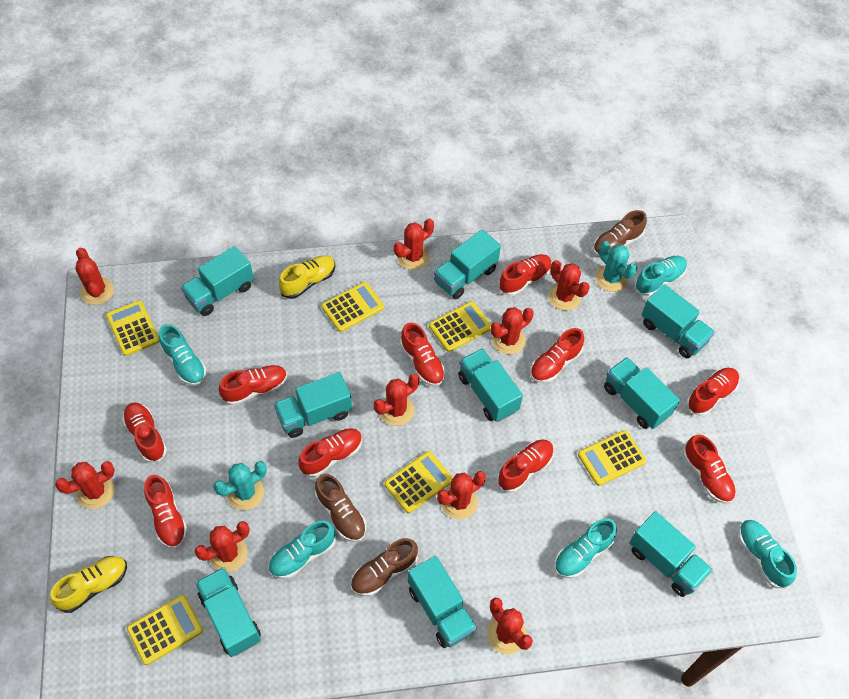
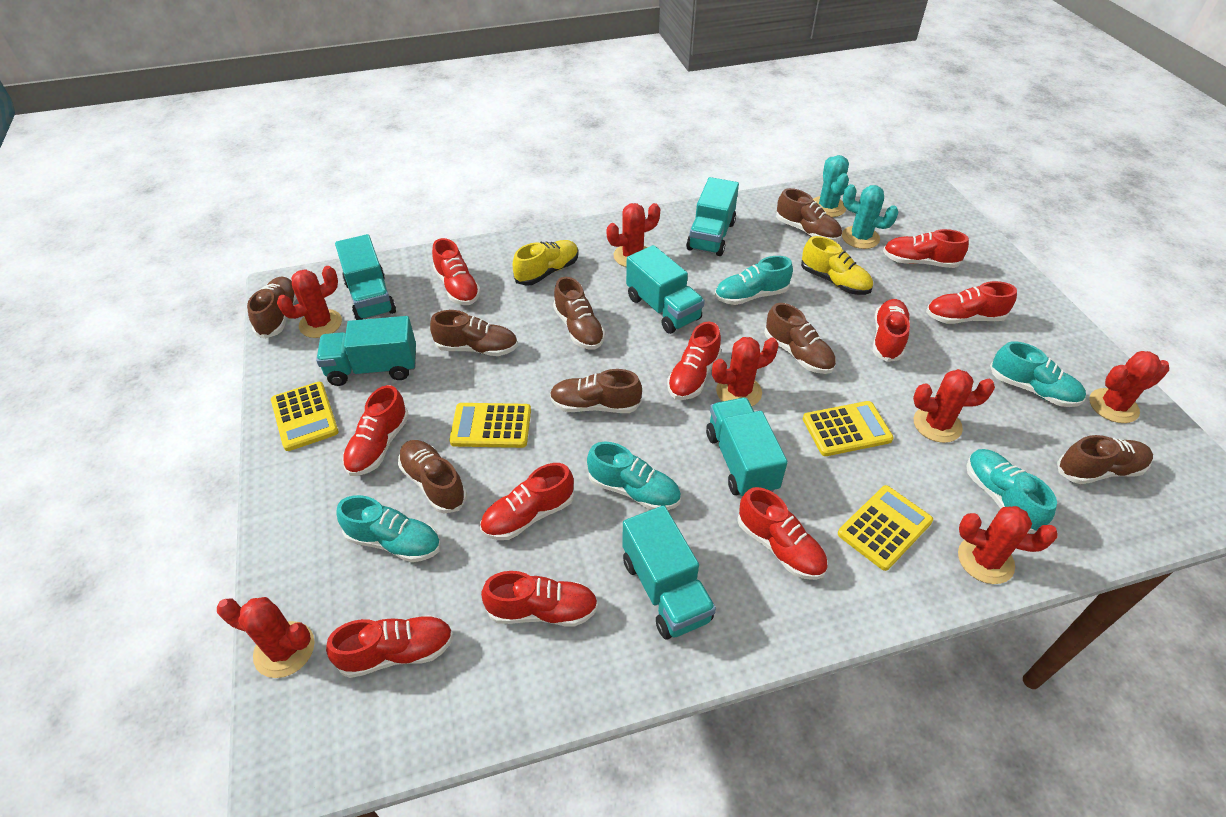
brown shoe: [315,474,366,542] [351,538,418,596] [593,210,647,256] = 3 -> [247,277,297,339] [398,440,467,514] [430,310,518,356] [550,369,642,413] [553,277,605,350] [764,303,836,374] [776,188,842,242] [1057,435,1153,484] = 8
red cactus: [55,461,115,509] [75,248,114,305] [195,521,250,572] [374,374,419,426] [394,218,434,270] [437,471,486,520] [487,598,533,654] [491,307,534,354] [548,260,590,310] = 9 -> [217,597,315,678] [277,266,342,338] [607,203,660,267] [712,337,779,406] [913,369,995,443] [958,506,1058,584] [1089,351,1169,423] = 7
turquoise truck: [181,246,254,316] [195,567,261,657] [274,372,352,438] [408,556,477,648] [434,229,501,299] [458,348,523,422] [604,357,680,429] [629,511,713,597] [641,284,715,358] = 9 -> [316,316,416,386] [335,234,396,320] [622,505,716,639] [626,245,705,334] [686,177,739,256] [706,398,788,496] = 6
yellow calculator: [106,300,160,356] [127,595,203,665] [322,282,384,332] [384,451,453,513] [429,301,491,352] [578,430,646,486] = 6 -> [271,382,339,451] [449,403,531,448] [803,401,894,456] [838,485,933,571] = 4

